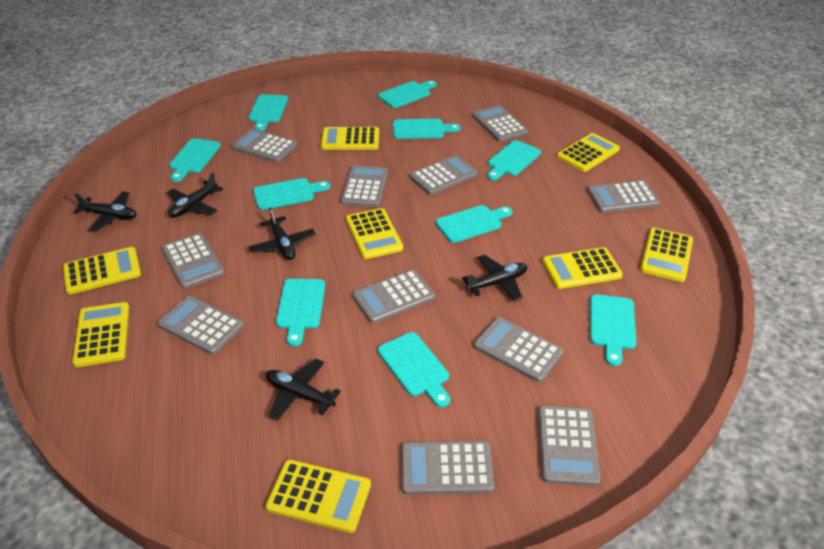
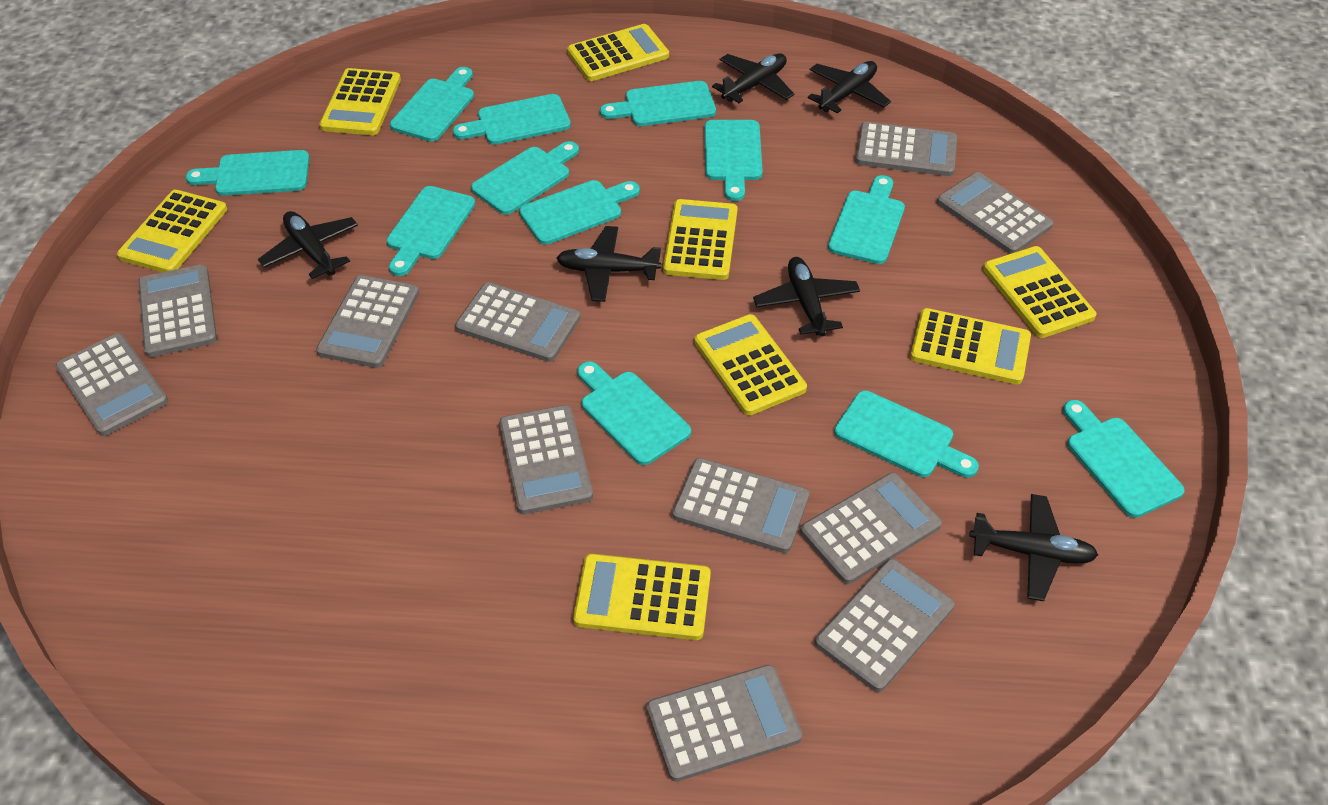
black plane: [74,191,137,232] [167,172,223,218] [249,207,316,260] [266,359,341,421] [462,255,527,301] = 5 -> [258,211,358,279] [556,226,661,302] [712,53,794,103] [753,257,860,337] [808,61,891,113] [969,494,1098,601] = 6
turquoise cutting board: [169,138,221,182] [248,94,288,131] [253,178,330,210] [276,279,325,346] [378,80,437,108] [378,332,450,408] [393,119,461,139] [436,205,513,243] [487,140,541,180] [590,294,636,366] = 10 -> [185,150,310,196] [386,186,475,276] [390,67,474,142] [453,94,571,145] [471,141,579,215] [519,180,640,245] [577,361,691,465] [600,81,716,126] [704,120,763,201] [828,175,905,264] [834,391,979,478] [1063,400,1185,518] = 12

